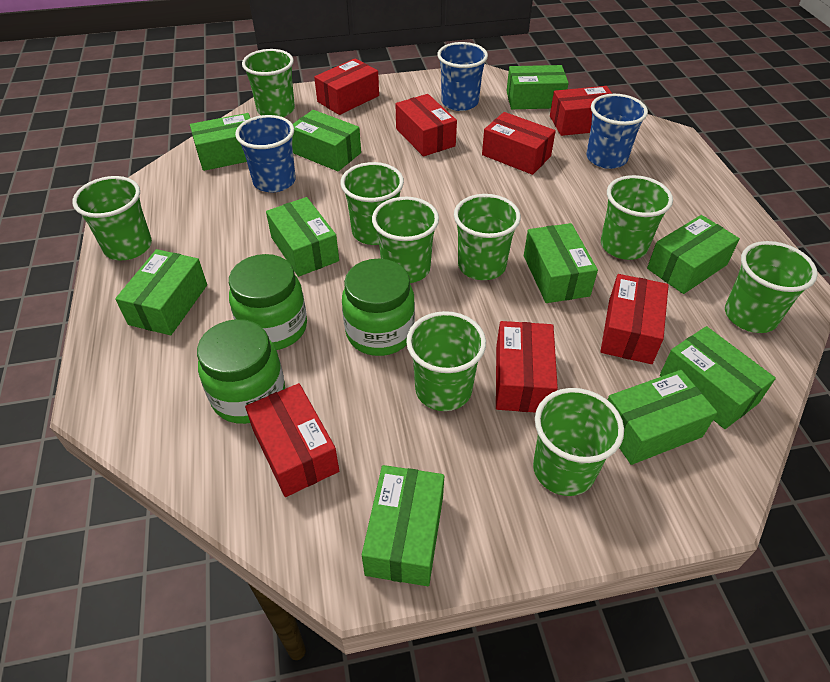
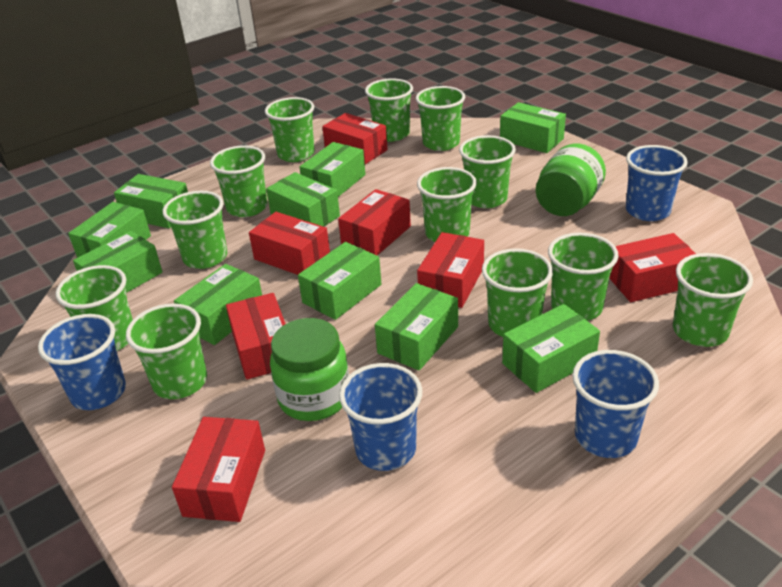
blue cup: [235,115,296,193] [437,42,488,111] [586,94,648,169] = 3 -> [38,314,126,410] [339,363,422,471] [572,350,659,458] [626,145,688,221] = 4
green cup: [72,176,152,261] [242,49,295,117] [340,162,404,245] [372,197,439,283] [406,311,486,411] [454,194,521,280] [533,388,624,496] [601,175,673,260] [725,241,818,333] = 9 -> [55,265,133,351] [126,304,207,399] [163,191,228,269] [210,145,267,217] [265,97,315,162] [365,78,413,142] [416,86,465,151] [417,167,477,242] [459,135,516,208] [482,248,553,337] [548,232,619,321] [673,253,753,347] = 12
green jar: [197,319,285,424] [229,254,307,350] [342,259,415,356] = 3 -> [270,318,349,421] [536,144,606,216] = 2

